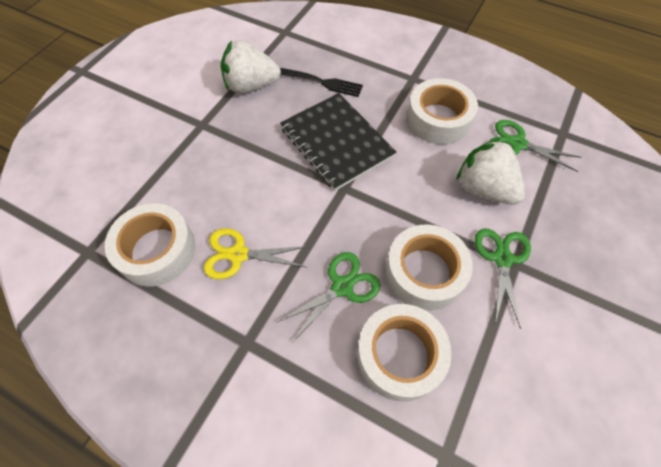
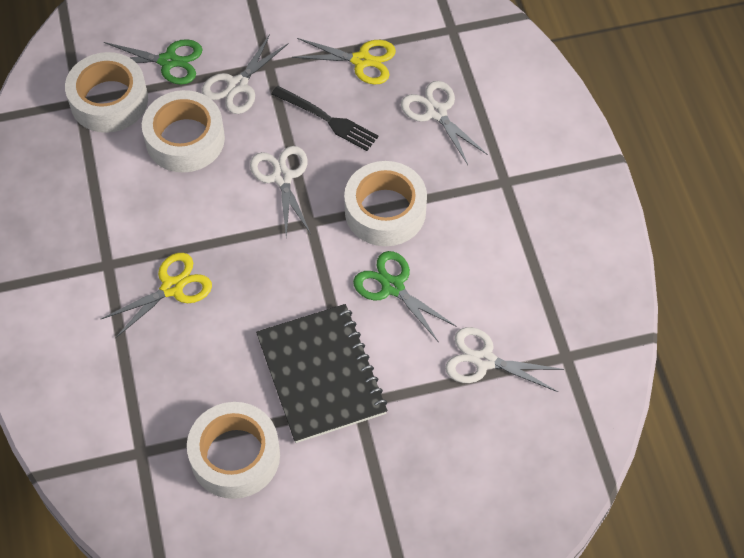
green scissors: [276,252,381,343] [475,228,531,329] [489,120,582,172] = 3 -> [104,39,203,85] [353,251,457,341] = 2
white scissors: none = 0 -> [202,34,289,114] [250,146,311,237] [401,81,488,165] [445,327,564,392] = 4
white strawberry: [221,40,281,94] [456,138,525,205] = 2 -> none = 0
yellow scissors: [204,228,309,279] = 1 -> [101,253,212,338] [292,38,396,85] = 2

